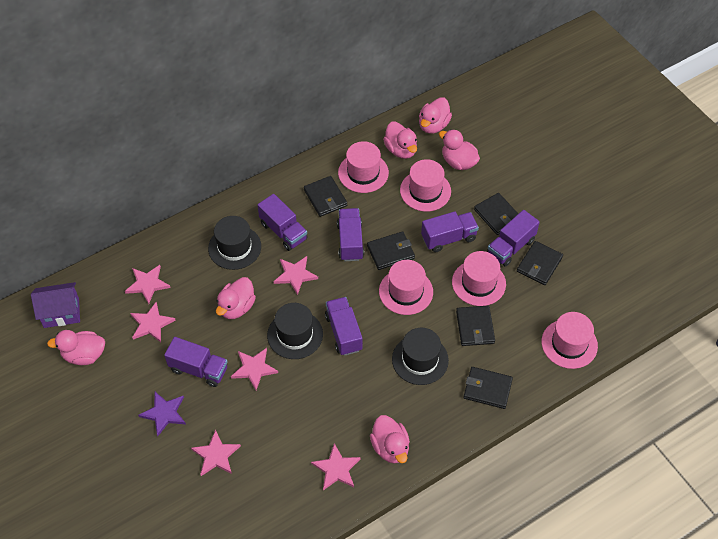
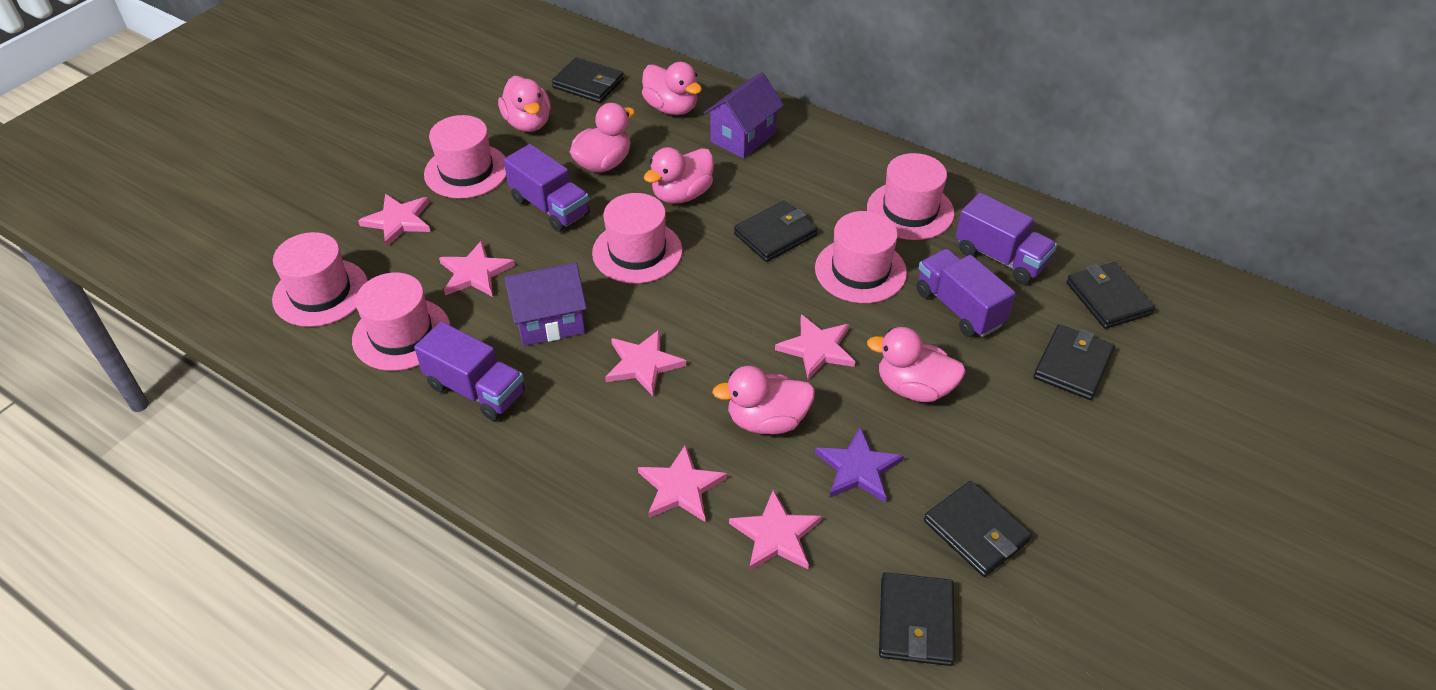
black hat: [208,216,261,270] [267,303,323,359] [392,328,449,385] = 3 -> none = 0
pink hat: [338,141,389,193] [379,260,433,315] [400,159,451,212] [452,251,506,306] [541,312,598,369] = 5 -> [272,232,368,327] [352,273,450,371] [424,115,506,199] [592,193,682,283] [815,211,907,303] [867,153,954,240] = 6
purple house: [31,282,80,328] = 1 -> [504,263,587,346] [704,72,784,159] = 2
purple truck: [164,337,228,387] [258,194,308,251] [325,297,363,356] [337,208,364,261] [421,211,479,252] [487,210,540,267] = 6 -> [414,322,525,421] [504,144,590,232] [916,249,1016,337] [955,193,1057,284] = 4

